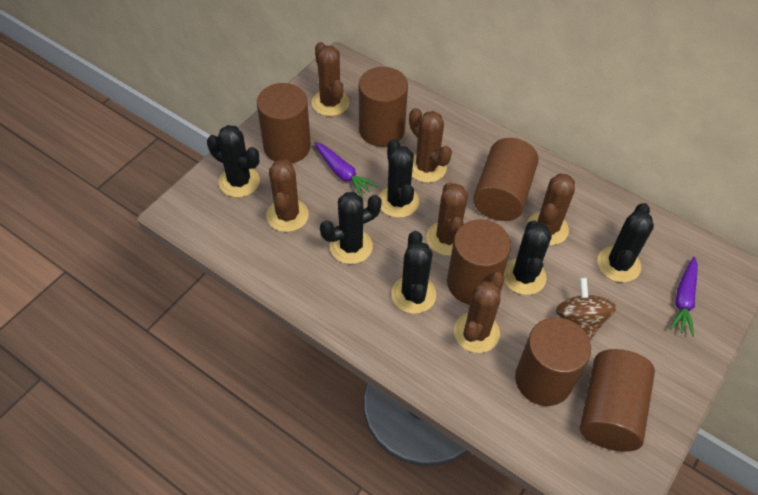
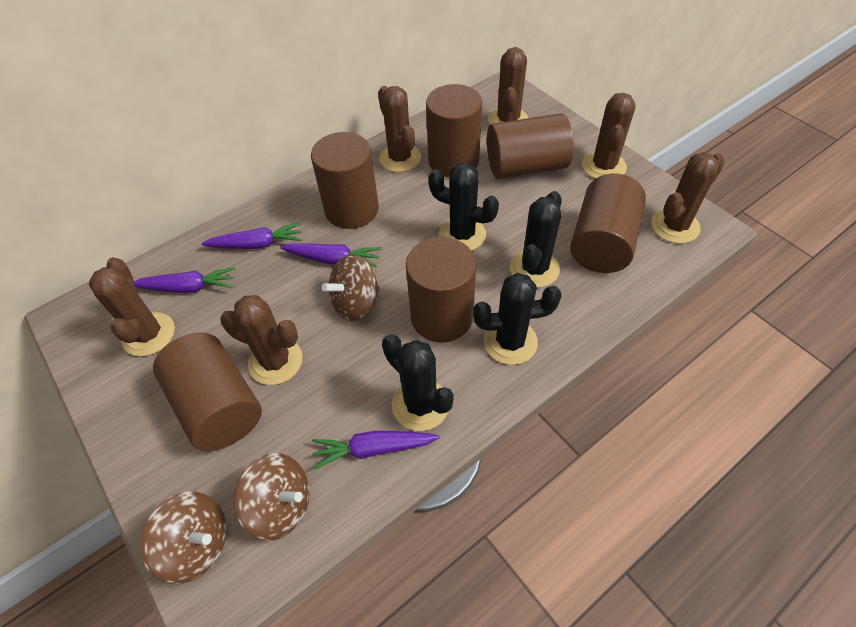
black cactus: [207,125,260,198] [320,192,382,264] [379,139,419,218] [391,231,436,314] [503,220,552,295] [597,203,654,282] = 6 -> [382,334,454,431] [428,163,499,251] [473,273,562,365] [510,191,562,288] = 4
brown spinning top: [556,277,617,340] = 1 -> [141,491,226,584] [234,453,309,541] [322,254,380,321] = 3
purple carrot: [314,142,377,198] [669,257,698,336] = 2 -> [134,267,235,293] [201,223,302,249] [280,243,381,268] [312,431,440,470] = 4

